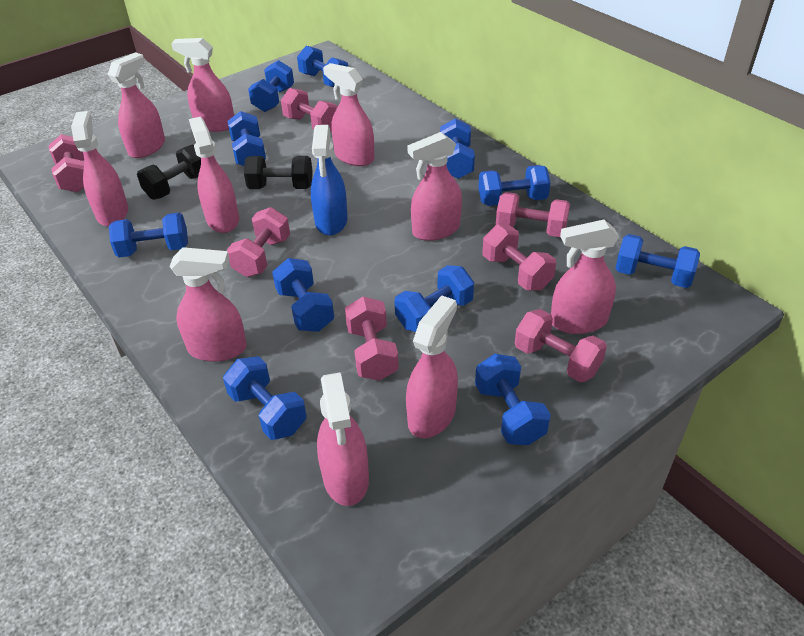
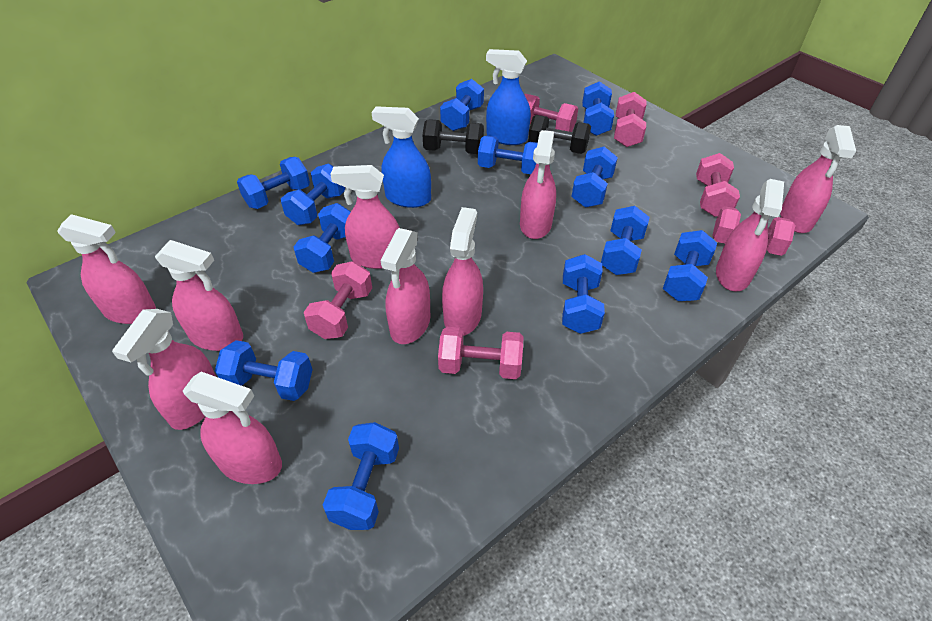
blue dumbbell: [109,213,188,258] [223,356,307,440] [227,111,266,166] [248,60,294,112] [272,258,334,332] [297,46,348,87] [394,265,474,332] [440,118,475,179] [475,354,551,445] [478,165,550,206] [615,234,700,288] = 11 -> [215,340,313,401] [237,157,310,209] [281,164,345,225] [294,203,351,273] [323,422,399,530] [440,79,484,131] [478,135,538,174] [562,254,605,334] [571,147,618,208] [582,81,614,136] [601,206,650,275] [663,230,717,301] = 12
blue spray bottle: [311,125,348,235] = 1 -> [371,106,431,208] [486,49,531,145] = 2
pink dumbbell: [49,134,84,192] [227,207,290,277] [281,88,338,133] [345,297,399,381] [482,224,556,291] [496,192,570,237] [515,309,607,382] = 7 -> [304,261,372,339] [438,327,523,379] [524,94,578,132] [614,92,647,147] [696,153,740,217] [712,206,795,256] = 6

